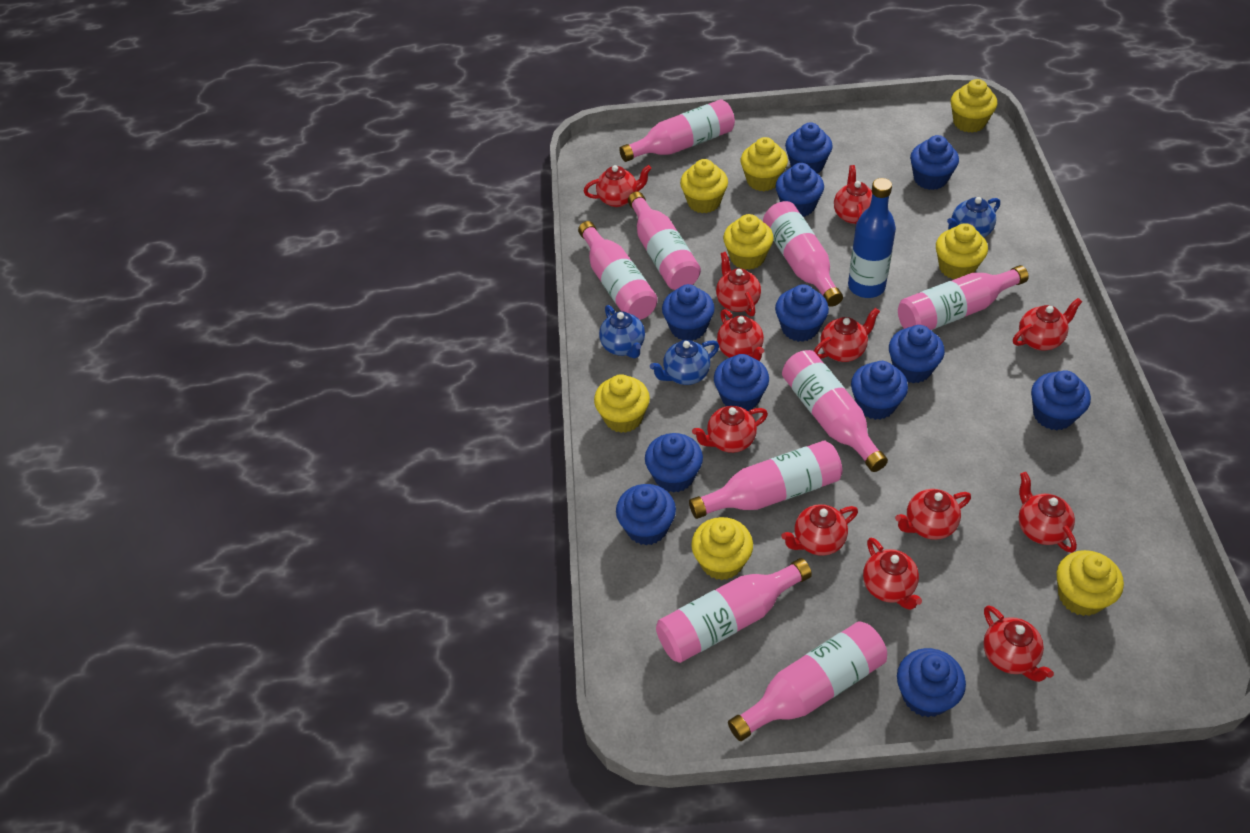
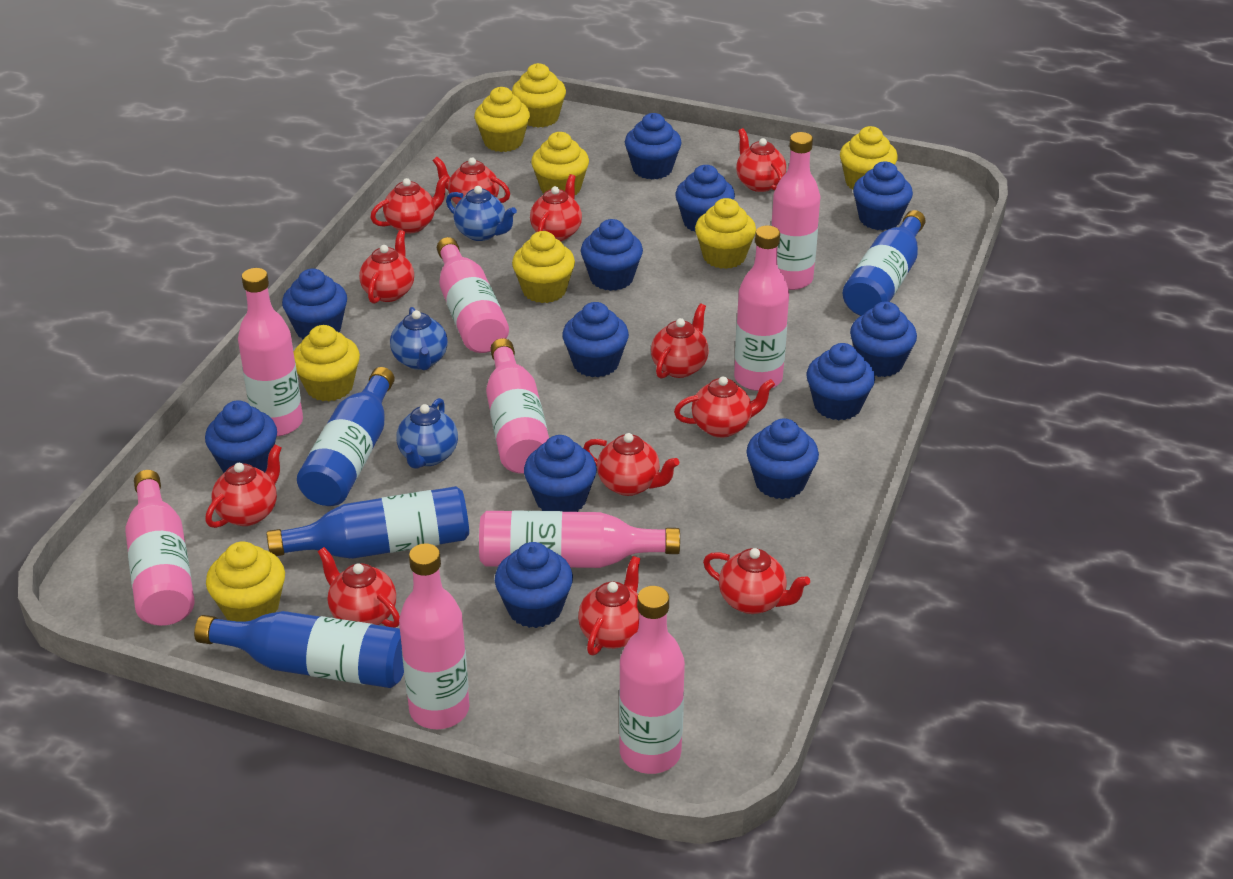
blue bottle: [848,178,896,298] = 1 -> [194,611,404,688] [266,486,469,559] [297,367,395,506] [843,210,926,316] = 4

